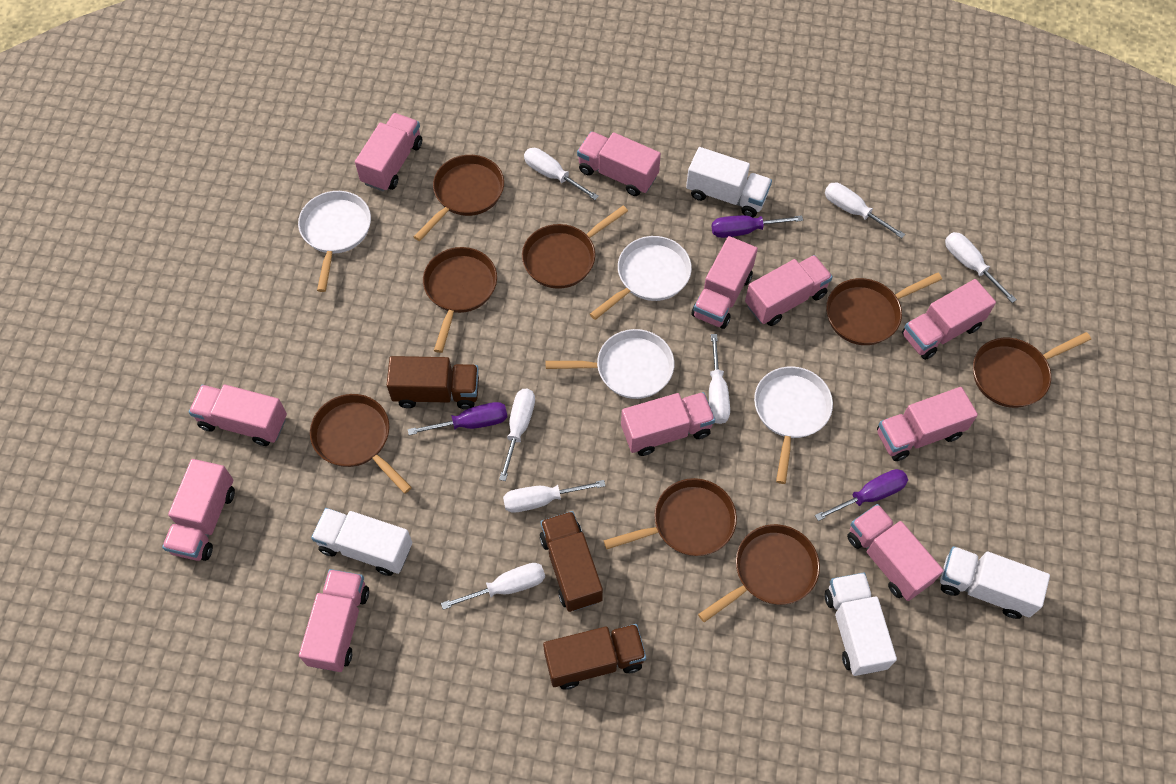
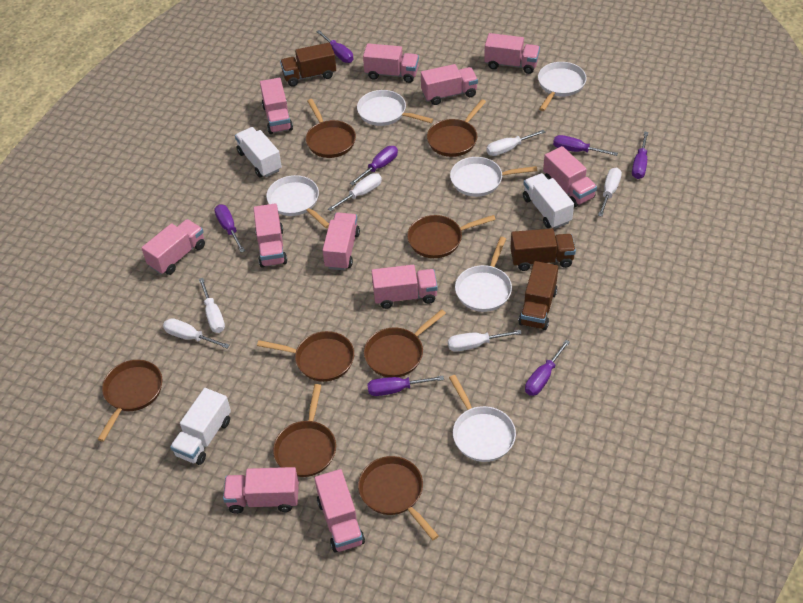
purple screwdriver: [408,402,507,435] [712,215,803,238] [815,469,908,521] = 3 -> [214,204,245,252] [316,30,353,63] [350,146,398,185] [367,376,444,396] [525,340,570,396] [553,135,618,156] [632,131,648,179] = 7
white pan: [298,191,371,292] [546,329,674,399] [590,236,692,320] [754,366,833,484] = 4 -> [266,175,329,228] [357,90,433,126] [449,375,516,462] [450,157,537,197] [455,237,512,312] [538,62,587,111] = 6
white screwdriver: [441,563,545,610] [499,389,535,481] [503,480,606,513] [524,148,599,200] [709,334,730,424] [825,183,905,238] [945,232,1017,303] = 7 -> [163,318,230,349] [199,278,225,333] [328,173,382,211] [448,330,522,352] [486,130,545,156] [598,167,622,217] = 6
white truck: [311,508,412,576] [686,147,772,217] [825,573,897,676] [940,546,1050,619] = 4 -> [170,388,231,465] [235,127,282,178] [523,173,574,229] = 3

